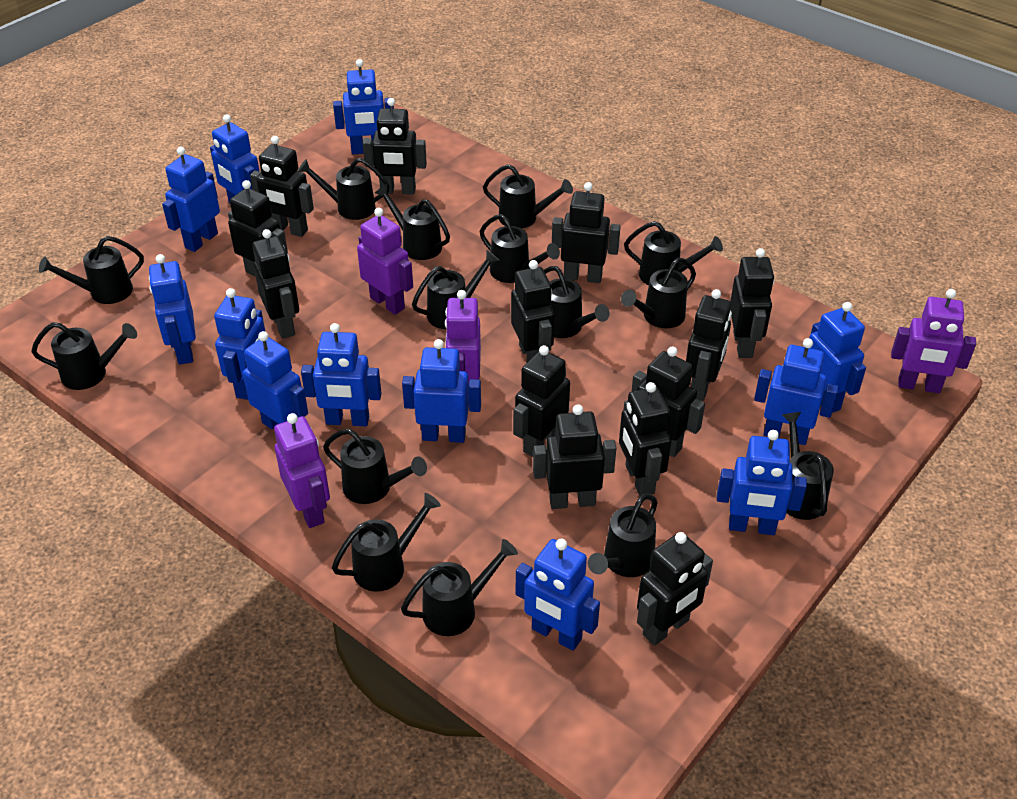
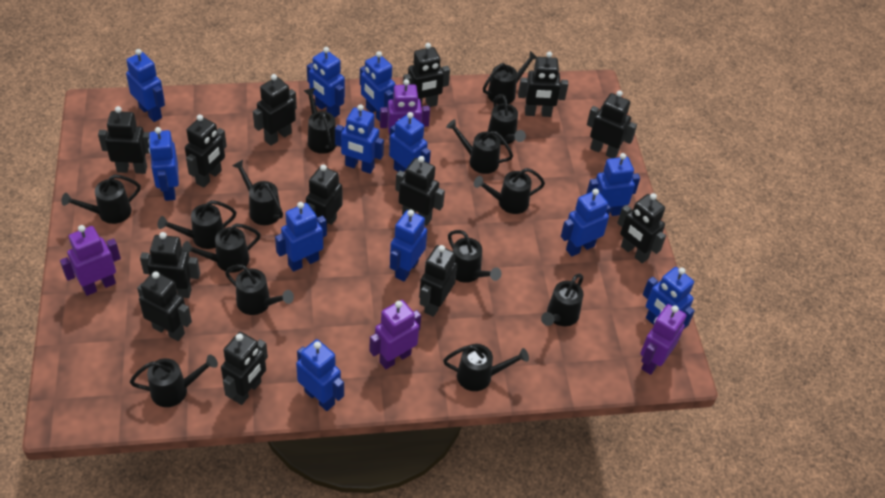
black watering can: [31,322,137,390] [39,236,144,304] [298,158,390,220] [323,429,427,504] [332,493,441,592] [375,184,450,260] [401,539,518,636] [412,250,499,329] [480,214,560,283] [483,164,573,229] [544,266,610,338] [588,494,658,577] [621,258,696,328] [624,221,723,285] [782,412,834,520] = 15 -> [61,174,141,224] [130,355,218,407] [158,200,236,249] [182,223,261,273] [225,264,294,315] [232,160,283,225] [304,88,337,154] [443,344,529,391] [446,119,513,174] [448,230,501,283] [474,168,545,214] [483,51,537,104] [488,94,526,145] [541,274,584,326] = 14

